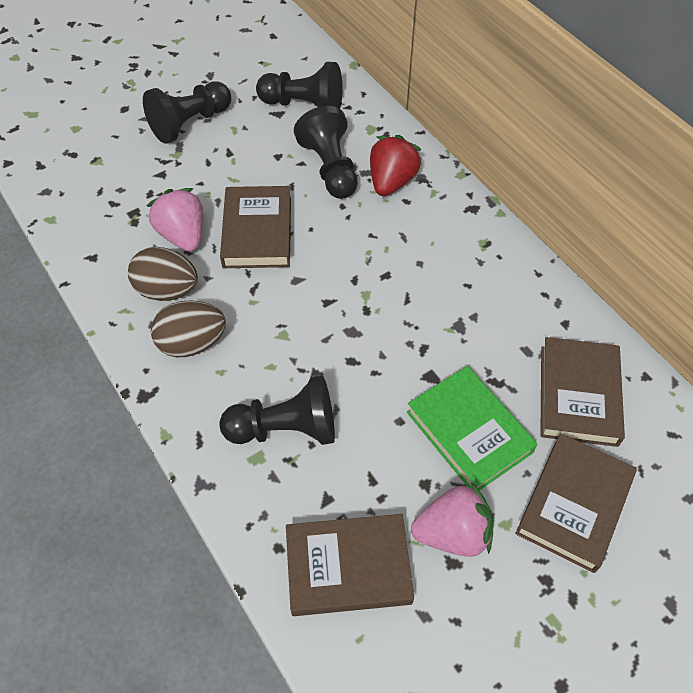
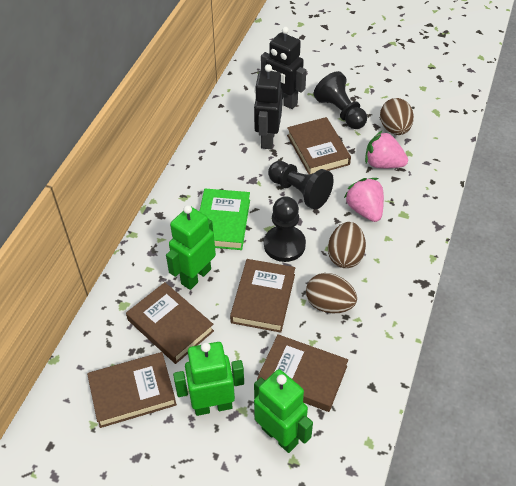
black pawn: [143,81,231,144] [219,375,335,445] [256,62,342,109] [294,106,358,199] = 4 -> [264,197,306,262] [268,161,334,209] [314,71,367,129] = 3
black robot: none = 0 -> [254,64,282,149] [261,27,306,109] = 2
brown book: [220,186,291,268] [286,514,414,616] [515,433,637,573] [540,337,625,447] = 4 -> [87,352,177,428] [126,282,214,364] [230,259,295,333] [257,334,348,412] [287,117,351,174] = 5
brown egg: [128,247,198,301] [151,300,226,357] = 2 -> [306,273,357,313] [328,222,366,268] [380,98,414,135] = 3
green robot: none = 0 -> [166,205,216,290] [173,342,244,416] [254,369,313,453] = 3
red strawberry: [370,135,421,196] = 1 -> none = 0

